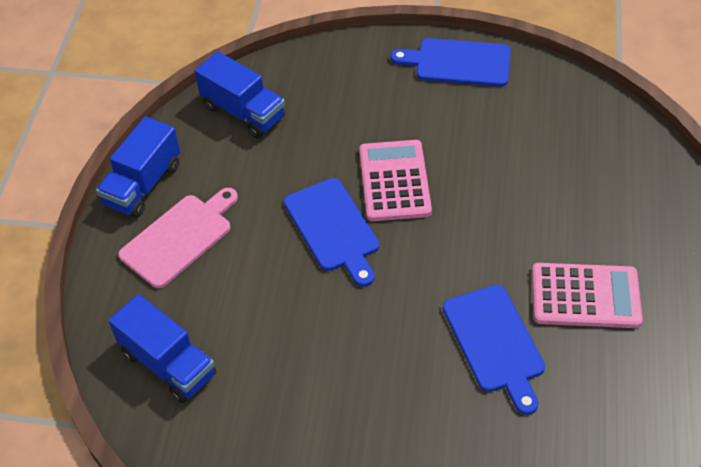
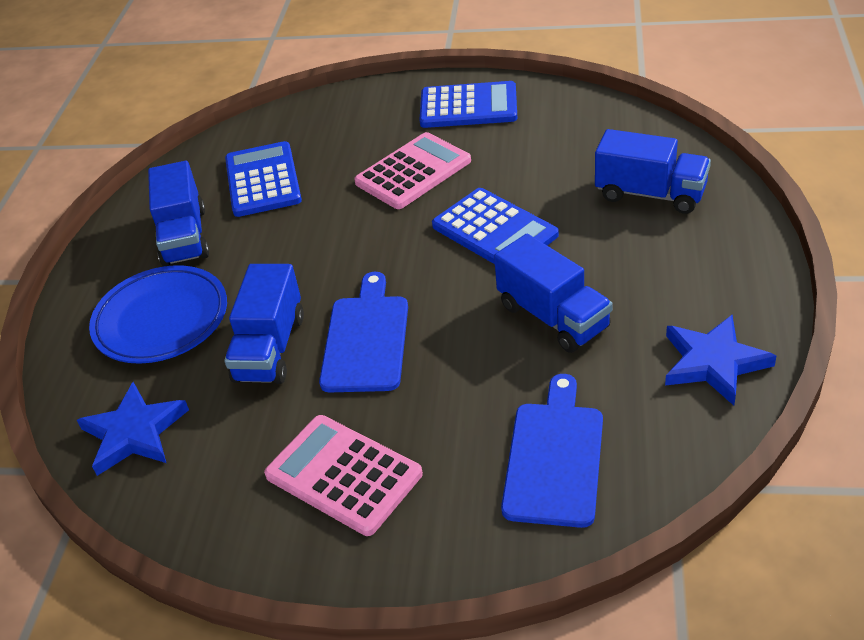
blue calculator: none = 0 -> [225,141,302,217] [419,81,517,128] [432,188,559,264] = 3
blue cutting board: [284,178,379,287] [391,38,511,87] [443,285,545,415] = 3 -> [319,272,408,392] [501,374,603,528] = 2
blue plate: none = 0 -> [89,265,227,364] = 1
blue star: none = 0 -> [77,382,189,476] [665,315,776,406] = 2
blue truck: [96,117,180,218] [109,294,216,403] [195,51,285,138] = 3 -> [148,161,209,267] [224,264,304,384] [494,234,613,353] [595,129,711,214] = 4
pink cutting board: [118,188,238,288] = 1 -> none = 0

